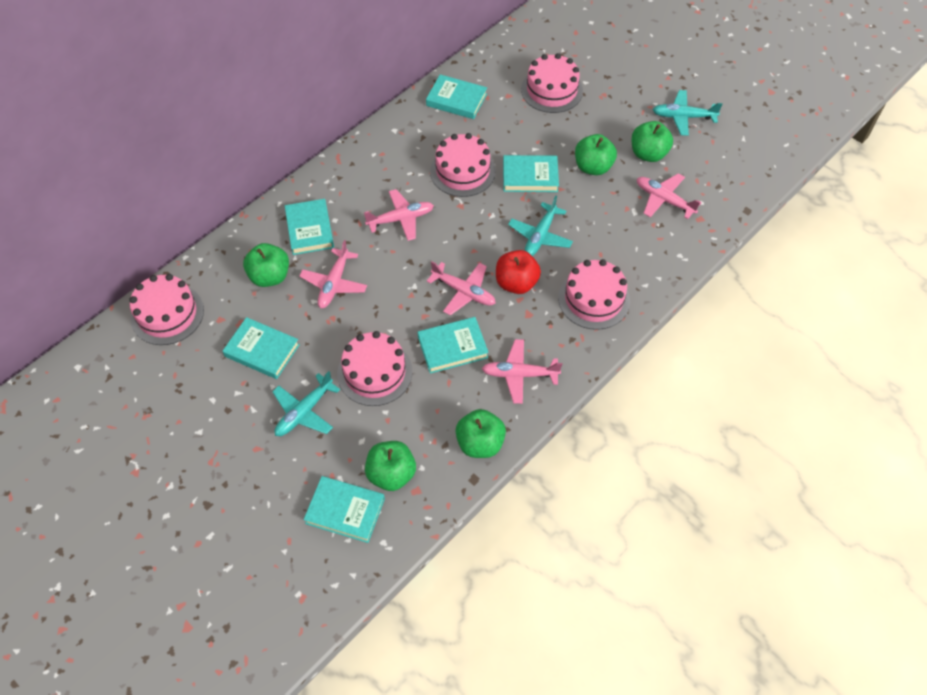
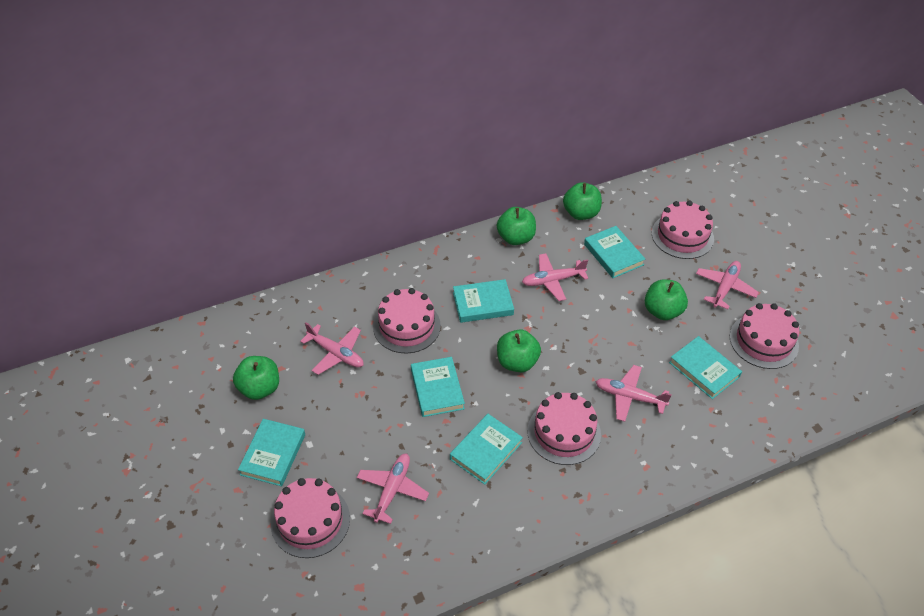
red apple: [496,250,541,294] = 1 -> none = 0
turquoise plane: [272,371,340,436] [508,196,573,256] [653,90,723,136] = 3 -> none = 0

